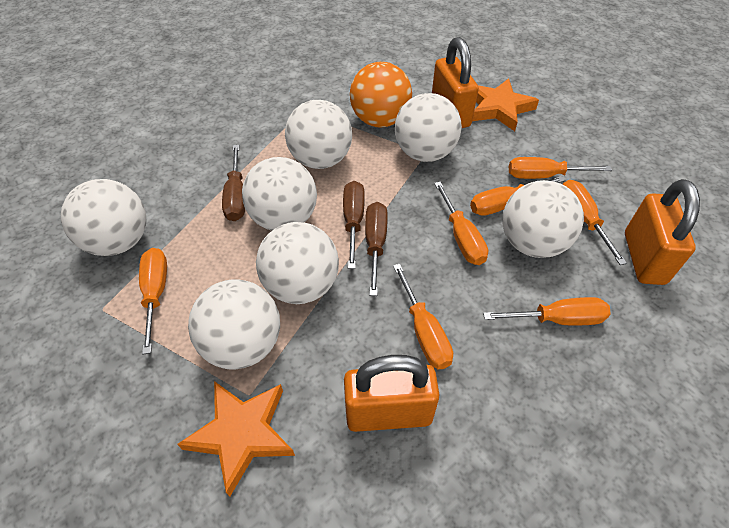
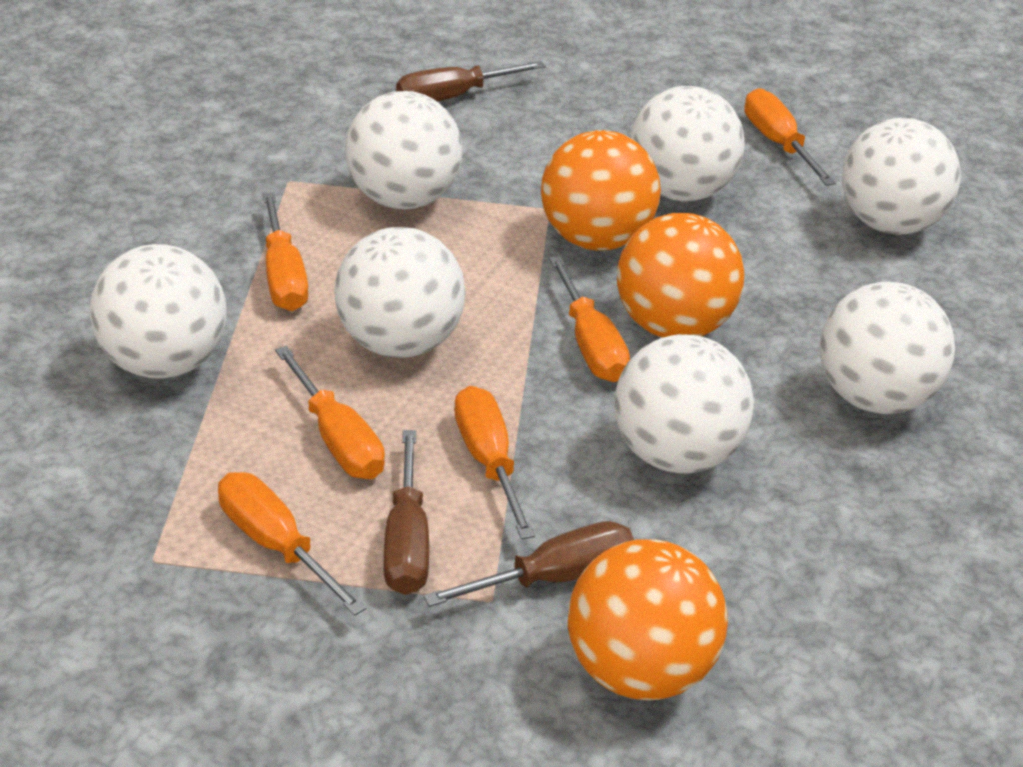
orange ball: [350,62,412,127] = 1 -> [541,130,661,251] [568,539,728,701] [617,213,744,338] = 3
orange padlock: [344,355,440,432] [432,37,479,128] [625,179,700,285] = 3 -> none = 0
orange screwdriver: [139,248,167,355] [393,263,453,369] [434,182,488,265] [470,176,565,216] [483,297,611,326] [509,157,612,179] [563,180,627,265] = 7 -> [218,472,367,616] [262,193,308,311] [275,346,385,479] [454,386,535,539] [549,256,630,382] [744,88,836,186] = 6
orange star: [177,381,295,496] [472,78,539,131] = 2 -> none = 0

